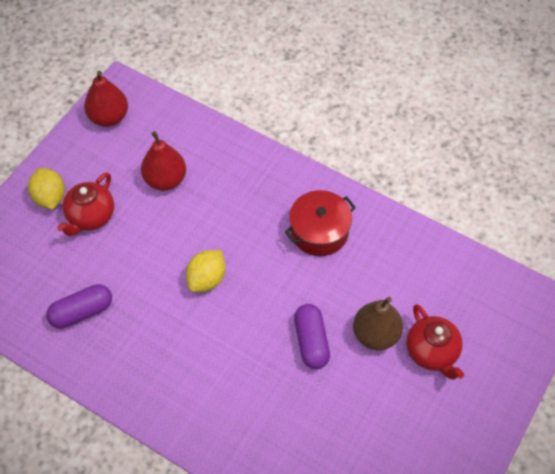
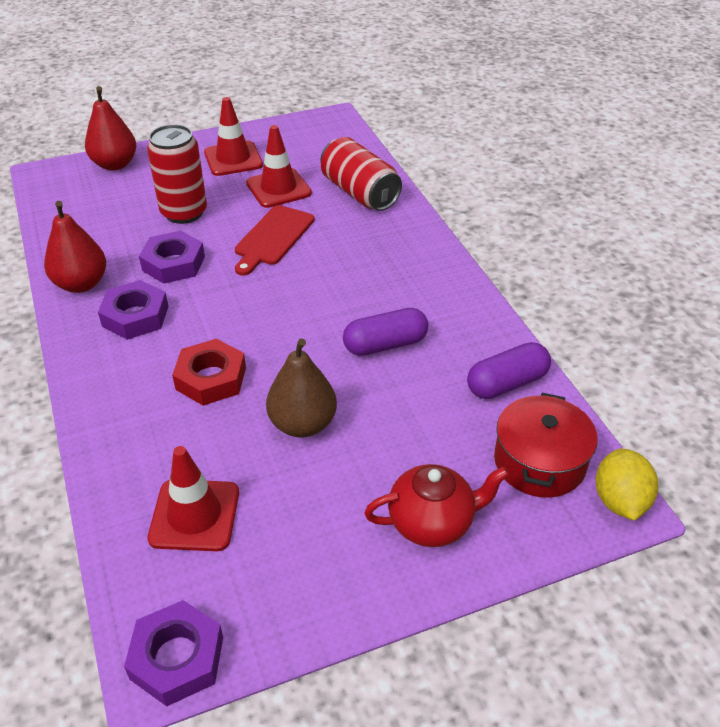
purple nut: none = 0 -> [98,280,169,340] [124,600,223,706] [139,231,205,284] = 3
red can: none = 0 -> [147,124,207,224] [320,137,402,211] = 2
red cutting board: none = 0 -> [235,205,315,276] = 1
red nut: none = 0 -> [172,339,246,406] = 1
red teapot: [57,172,114,236] [407,304,464,380] = 2 -> [364,464,509,547] = 1
red traffic cone: none = 0 -> [148,446,239,551] [204,97,263,176] [246,125,312,208] = 3
yellow lemon: [28,168,65,210] [186,250,226,292] = 2 -> [595,449,658,521] = 1

